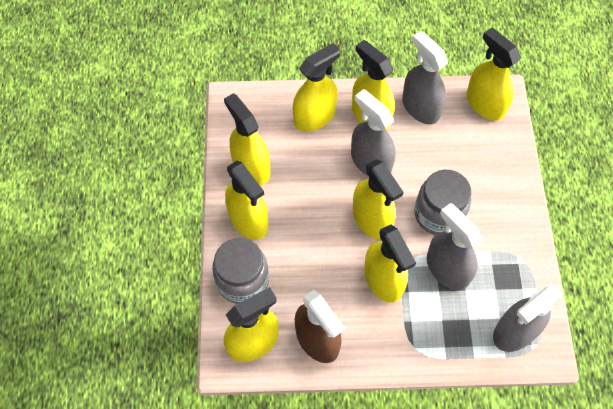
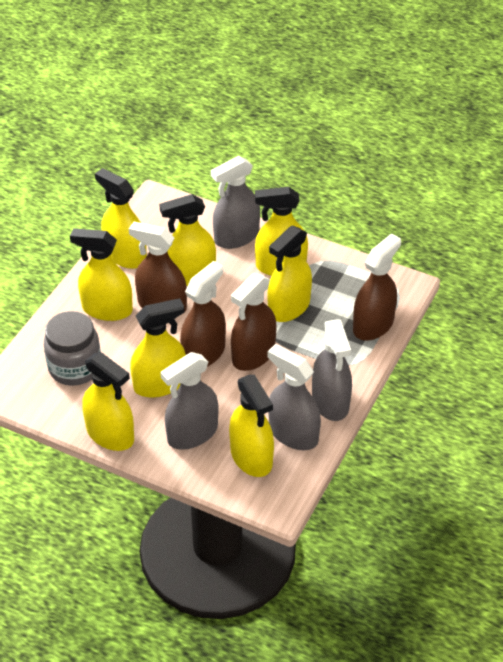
brown spray bottle: [295,290,345,363] = 1 -> [129,222,187,312] [180,261,226,367] [231,273,277,371] [353,234,401,341] = 4
grey jar: [212,238,269,304] [414,169,471,235] = 2 -> [44,311,101,386] = 1

